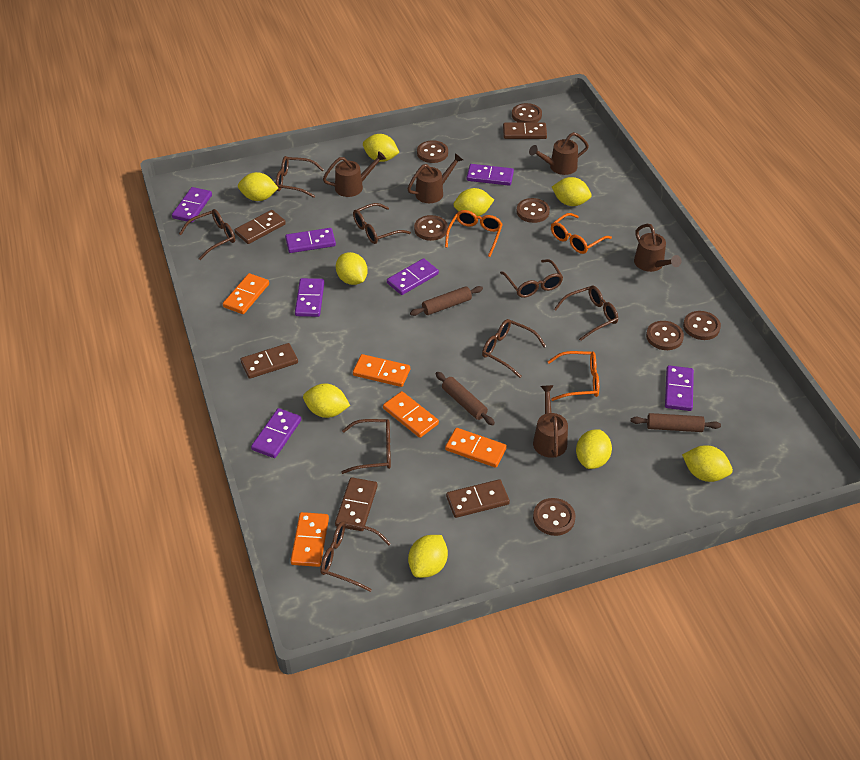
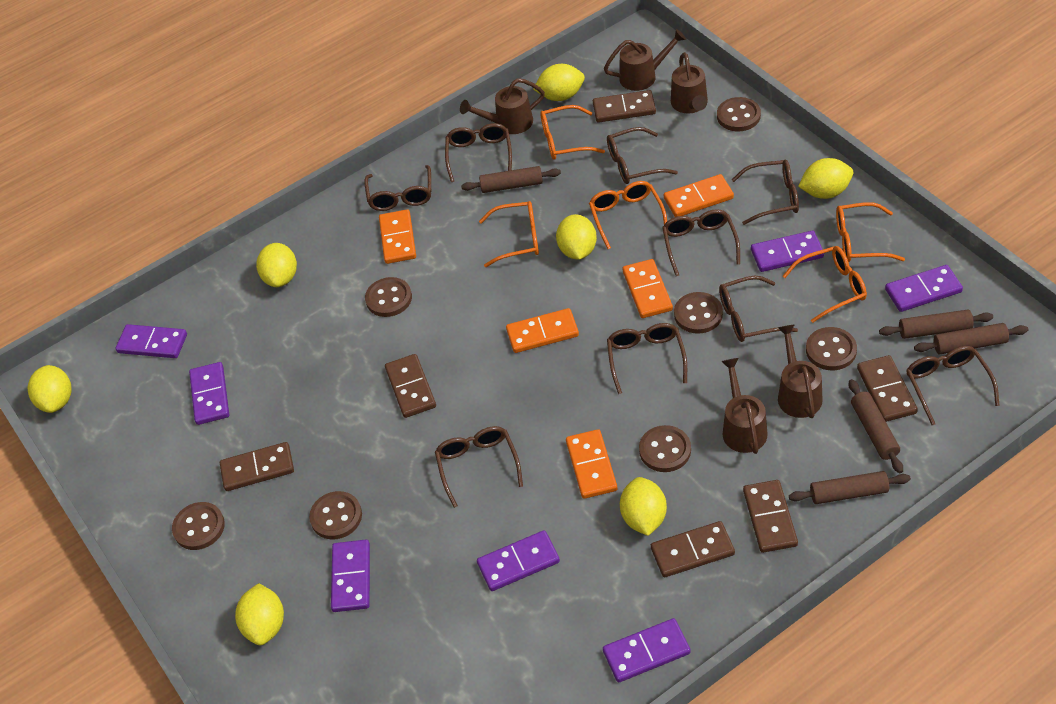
brown domino: [235,210,286,244] [240,343,298,379] [335,477,378,531] [446,479,510,518] [503,122,547,139] = 5 -> [220,442,294,491] [385,354,436,418] [593,90,656,123] [651,521,735,577] [743,480,798,553] [857,355,918,422] = 6
brown glasses: [179,209,235,260] [276,156,324,198] [321,521,391,592] [341,419,391,474] [353,203,411,244] [482,319,546,378] [500,259,563,298] [554,286,618,341] = 8 -> [364,165,431,211] [435,426,523,508] [445,123,512,182] [607,127,678,184] [607,323,687,394] [662,209,740,276] [719,276,798,342] [732,160,799,225] [906,346,1000,425] = 9
brown rolling pin: [410,286,483,316] [435,372,495,425] [631,413,721,432] = 3 -> [461,166,561,193] [789,471,911,504] [849,379,903,473] [879,310,993,339] [914,323,1028,355] = 5
orange glasses: [445,210,503,257] [547,351,599,401] [551,213,612,254] = 3 -> [479,201,539,267] [540,105,605,160] [589,181,667,249] [783,246,867,323] [836,202,905,262] = 5
yellow lemon: [238,172,278,201] [303,384,350,418] [336,252,368,285] [363,134,400,162] [408,535,448,578] [454,188,494,216] [552,177,591,206] [576,429,612,469] [682,445,733,482] = 9 -> [28,365,72,413] [235,583,284,645] [256,243,297,287] [533,64,585,101] [556,214,597,260] [620,477,667,536] [798,158,853,199] = 7

